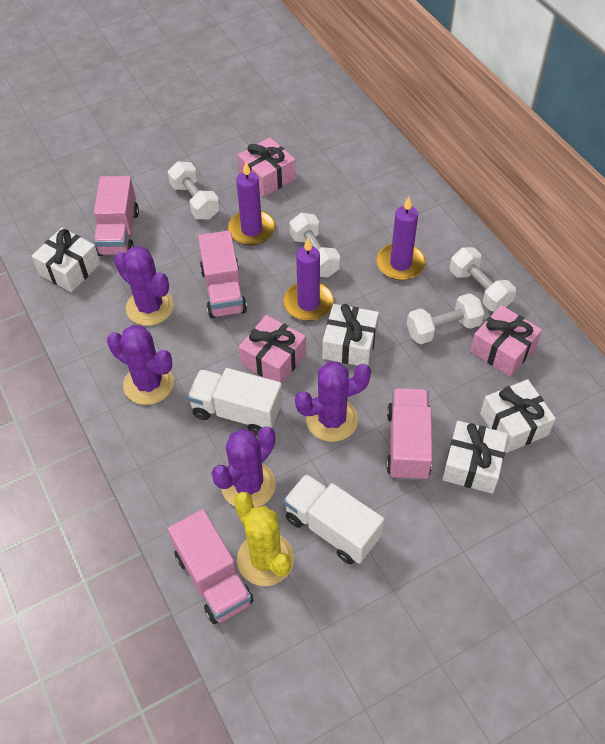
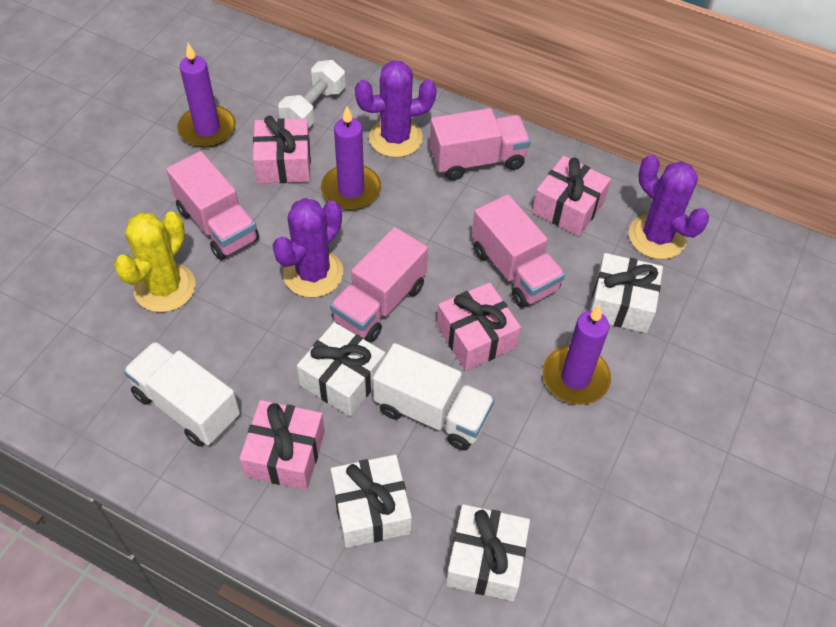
pink gift: [238,137,296,197] [239,315,306,384] [470,305,542,377] = 3 -> [239,400,325,490] [253,116,311,184] [437,282,521,371] [532,156,611,236] = 4
purple cactus: [107,325,174,405] [114,246,174,326] [211,426,276,508] [295,362,371,442] = 4 -> [272,198,343,297] [355,60,437,158] [629,155,709,259] = 3
white dumbbell: [168,161,220,219] [290,213,340,277] [407,293,485,344] [450,247,516,311] = 4 -> [278,60,346,128] = 1

